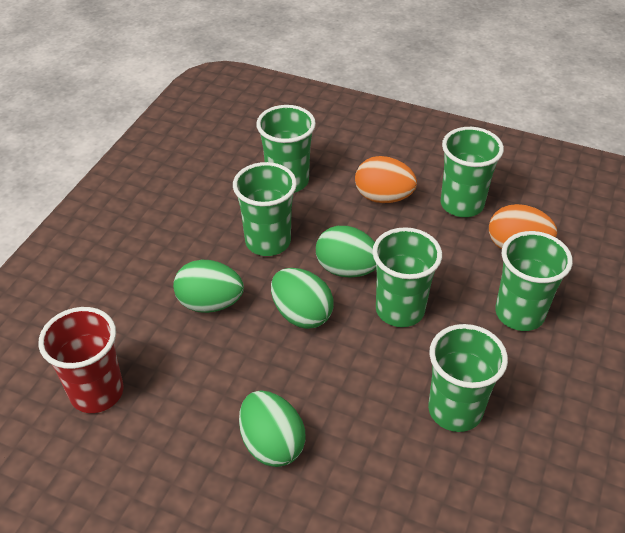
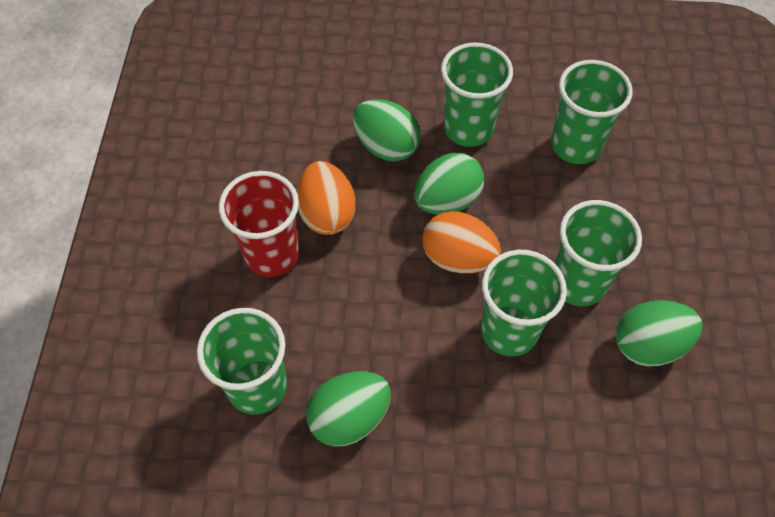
green cup: [233,162,297,256] [256,105,316,193] [372,227,442,327] [428,324,508,432] [441,127,504,217] [495,231,573,331] = 6 -> [197,308,287,415] [441,43,513,147] [481,250,567,356] [551,60,633,164] [555,200,642,306] = 5

